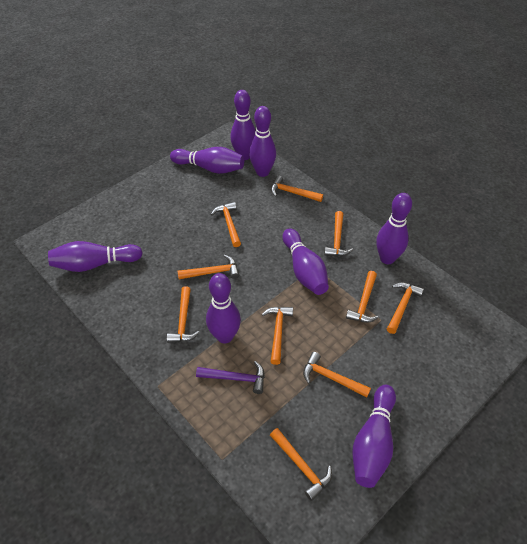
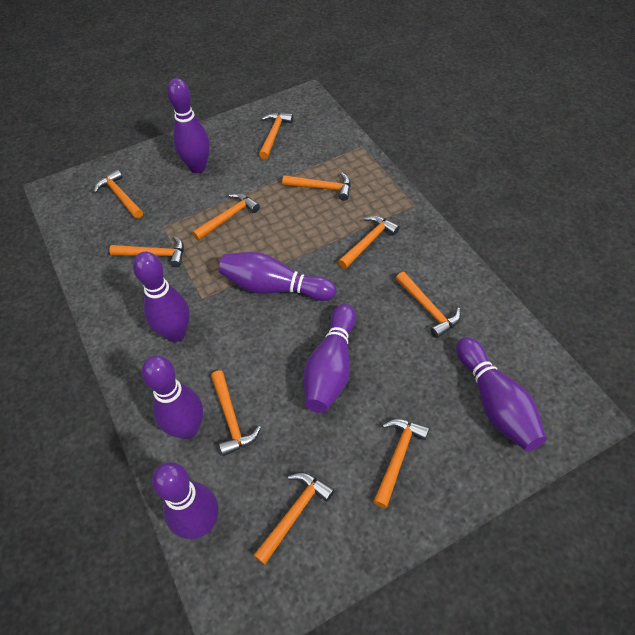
purple bowling pin: [48,241,143,272] [170,147,244,174] [206,273,241,344] [230,90,256,160] [249,106,276,177] [282,228,329,295] [352,385,396,488] [376,193,412,264] = 8 -> [133,252,189,342] [142,356,203,439] [152,462,218,539] [167,78,210,173] [219,252,336,301] [304,304,356,413] [456,337,547,451] = 7
purple hammer: [196,361,265,394] = 1 -> none = 0

